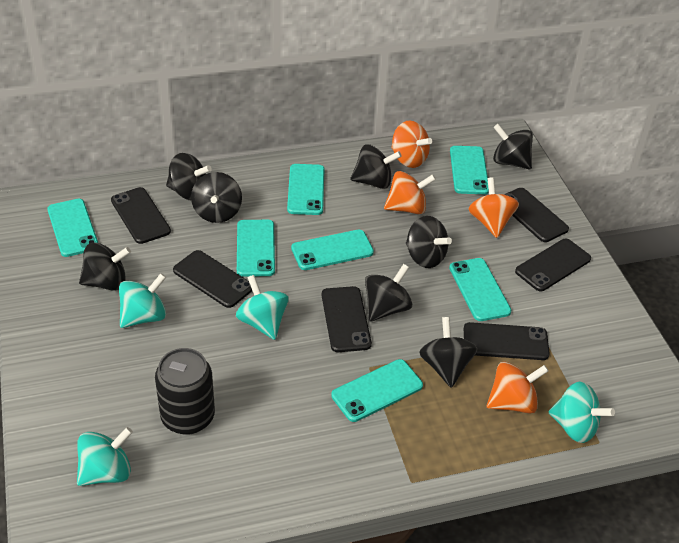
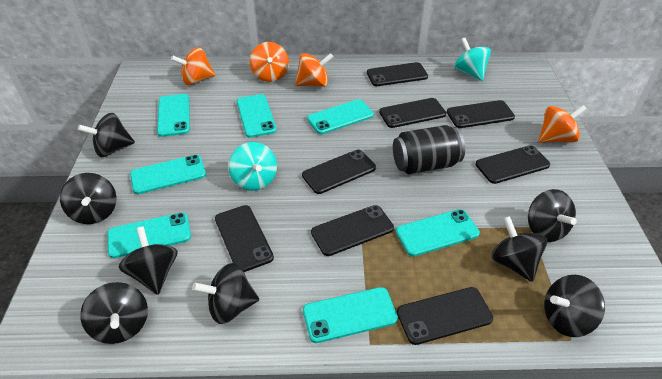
black phone: [111,187,171,244] [173,250,252,308] [321,286,372,352] [464,322,550,360] [504,188,569,242] [515,239,591,291] = 6 -> [215,205,274,272] [302,149,376,194] [311,205,394,256] [367,62,428,86] [379,98,446,128] [397,287,493,345] [447,100,515,128] [476,145,550,184] = 8
turquoise spinning top: [77,427,133,486] [119,273,166,328] [236,275,289,340] [549,381,615,443] = 4 -> [229,142,277,191] [454,38,491,81] = 2

